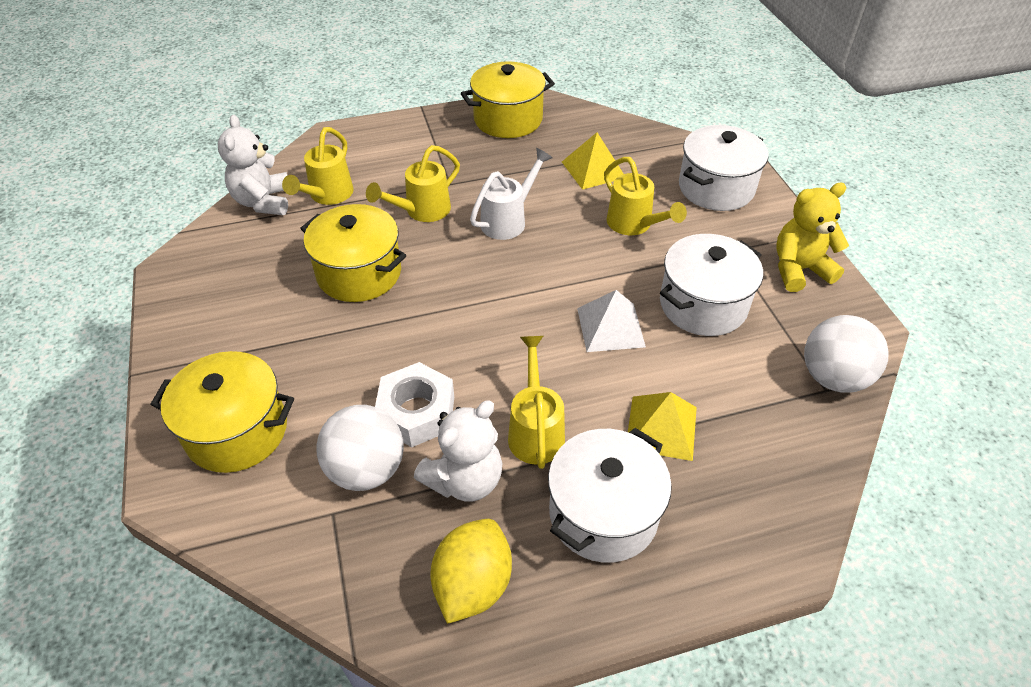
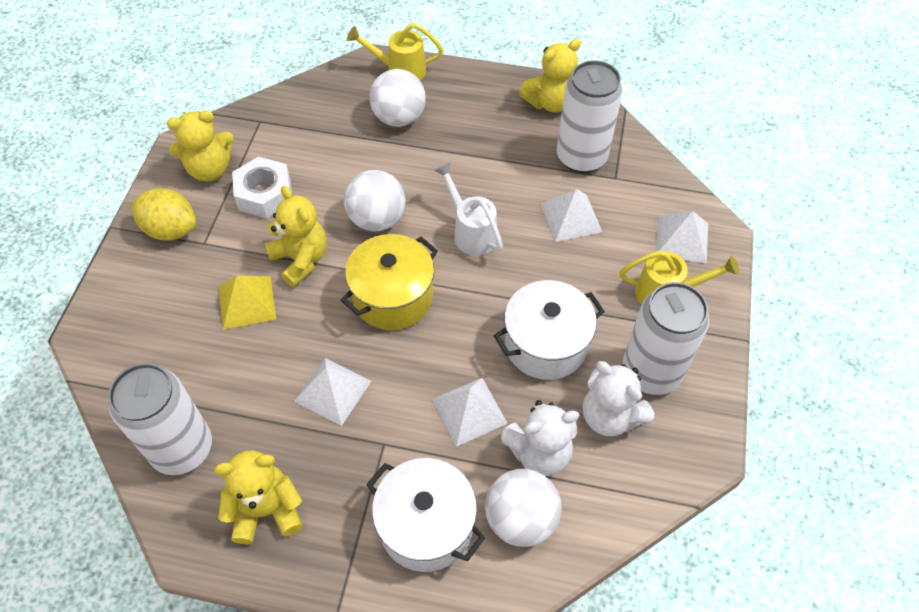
white ball: [316,405,404,491] [804,315,889,393] = 2 -> [344,170,405,232] [369,69,426,127] [485,469,562,547] = 3
white can: none = 0 -> [108,363,212,475] [557,60,623,173] [622,282,709,395] = 3
white pot: [548,428,672,563] [660,234,763,336] [679,125,769,211] = 3 -> [366,458,485,572] [494,280,605,380] = 2
white pyramid: [577,290,646,352] = 1 -> [294,358,371,426] [432,378,508,447] [541,189,602,242] [656,211,708,263] = 4
yellow pot: [150,351,294,473] [300,204,406,302] [461,61,555,138] = 3 -> [341,234,438,330] = 1
yellow pyramid: [562,132,624,190] [628,392,697,461] = 2 -> [219,276,276,330] = 1
yellow teddy bear: [776,183,849,292] = 1 -> [167,110,234,181] [214,450,303,544] [265,186,327,287] [519,39,581,113] = 4
yellow watering can: [282,127,354,205] [366,145,460,222] [508,336,565,469] [604,157,687,235] = 4 -> [347,23,443,80] [619,250,739,305] = 2

